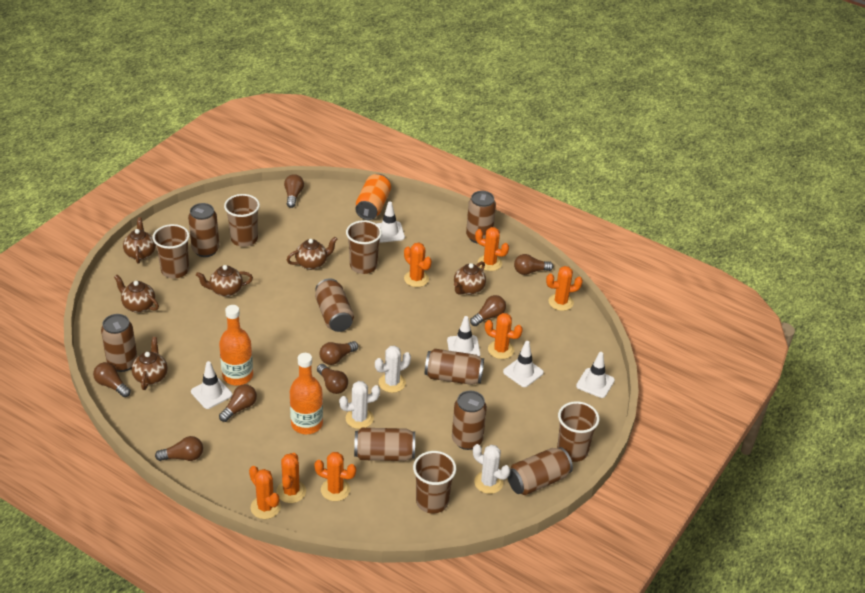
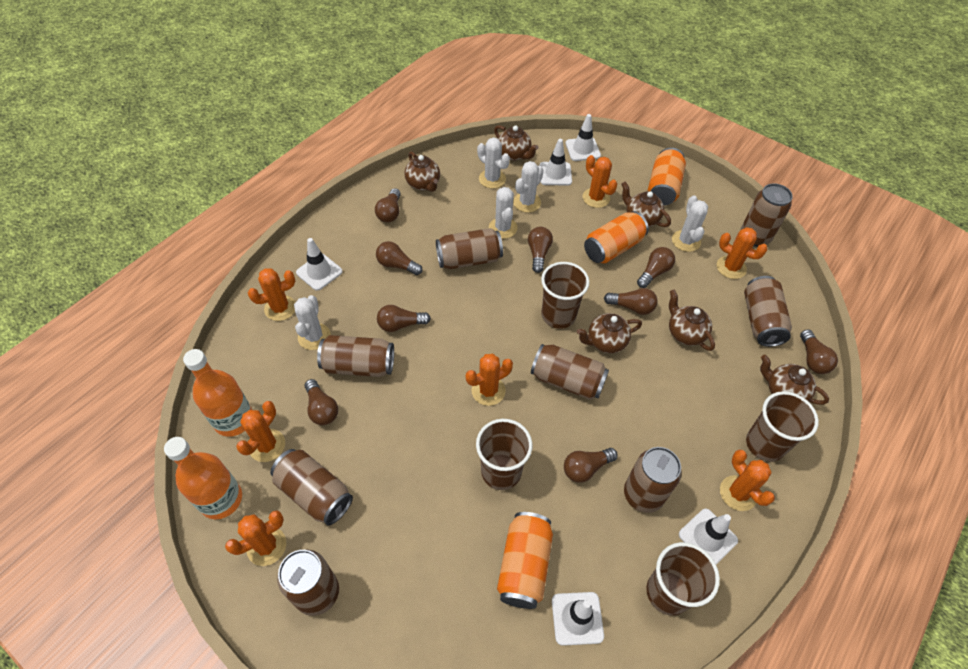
brown cup: [153,224,190,279] [224,194,260,247] [346,220,382,274] [413,451,456,514] [557,401,599,462] = 5 -> [476,419,532,490] [541,262,590,329] [646,542,720,616] [746,391,819,462] = 4
brown light bulb: [93,362,131,397] [155,436,203,461] [219,384,257,422] [284,174,304,208] [317,364,348,394] [319,341,358,365] [470,295,506,326] [514,254,553,275] = 8 -> [305,379,338,425] [375,188,401,222] [376,241,423,275] [377,305,431,332] [528,227,553,273] [564,448,618,483] [604,288,657,315] [637,247,675,288] [800,329,838,374] = 9
orange can: [355,174,391,220] = 1 -> [497,512,553,609] [584,211,649,263] [648,148,686,206] = 3
white cactus: [339,381,380,429] [375,346,411,393] [473,444,510,494] = 3 -> [294,295,331,350] [477,137,510,189] [489,187,518,239] [513,161,544,212] [672,195,708,252] = 5

